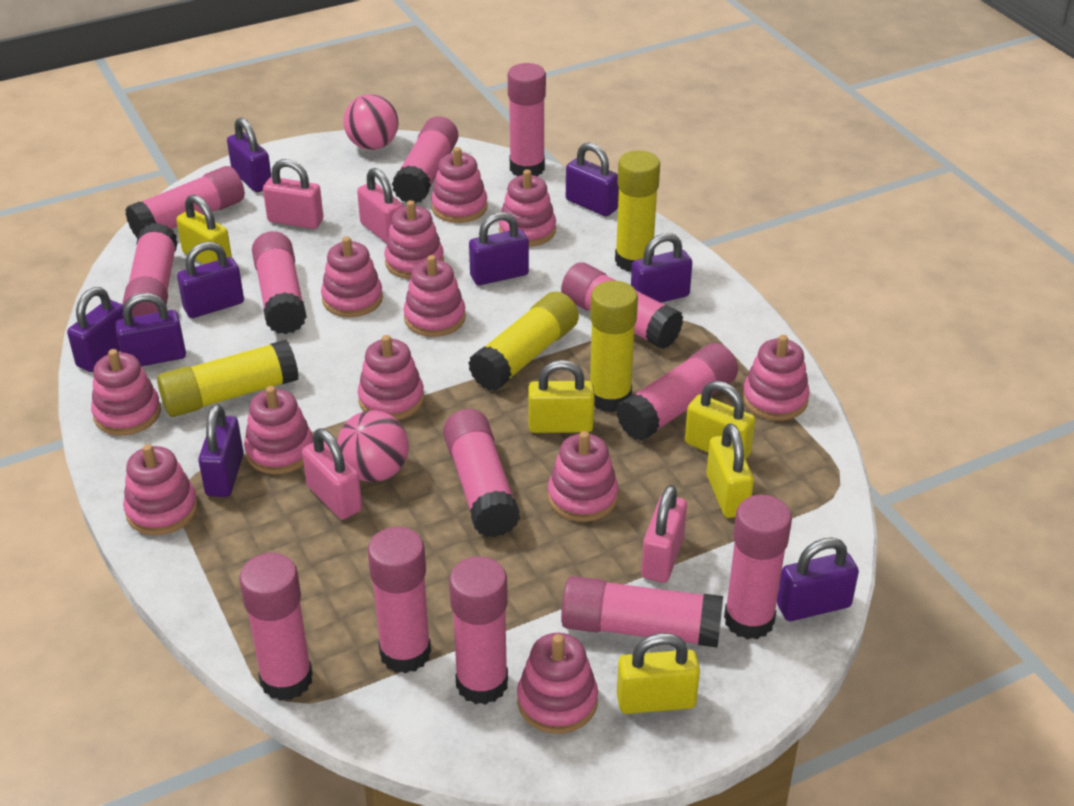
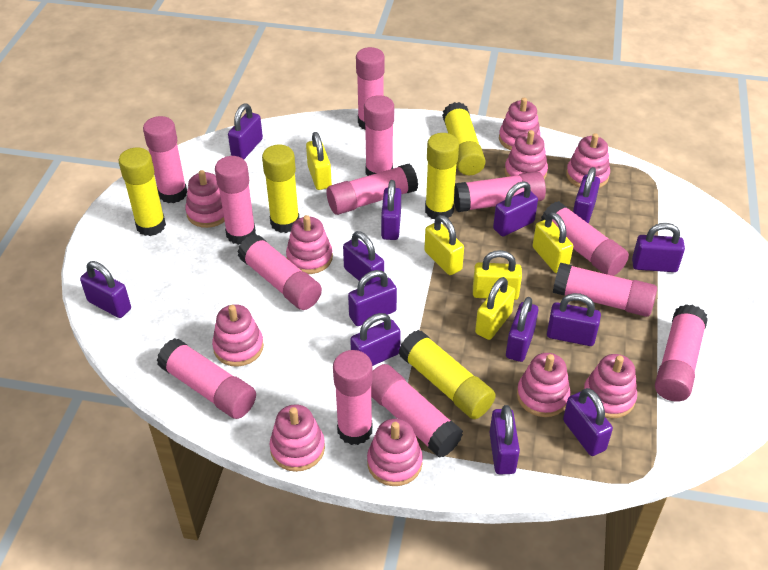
pink ball: [337,410,409,482] [343,94,398,150] = 2 -> none = 0
pink padlock: [263,159,323,229] [302,428,362,520] [357,168,404,244] [641,485,687,583] = 4 -> none = 0
pink stacking toy: [91,349,161,436] [123,444,198,535] [244,386,313,474] [321,236,383,317] [358,335,424,420] [384,200,444,279] [403,255,466,337] [431,147,488,223] [499,169,556,247] [517,633,598,734] [548,431,619,522] [742,335,810,421] = 12 -> [185,170,225,228] [212,304,264,367] [270,404,325,472] [286,215,333,274] [367,419,423,486] [499,98,541,150] [504,130,548,180] [517,353,570,417] [566,133,610,188] [584,354,637,418] = 10
purple padlock: [67,287,124,372] [115,293,186,366] [177,241,244,318] [198,404,244,497] [227,117,272,192] [469,212,529,285] [566,142,619,217] [631,233,692,303] [777,538,859,621] = 9 -> [80,261,131,318] [228,103,263,159] [343,231,384,286] [348,270,397,326] [350,313,401,366] [381,180,401,240] [490,405,520,474] [493,181,538,237] [506,297,538,362] [547,293,601,346] [563,388,613,456] [573,167,600,224] [632,223,685,272] = 13
yellow glue stick: [157,340,299,417] [468,291,579,391] [590,281,638,412] [615,150,660,272] = 4 -> [119,148,166,236] [262,145,299,233] [398,330,496,419] [425,133,459,219] [442,102,486,175] = 5

